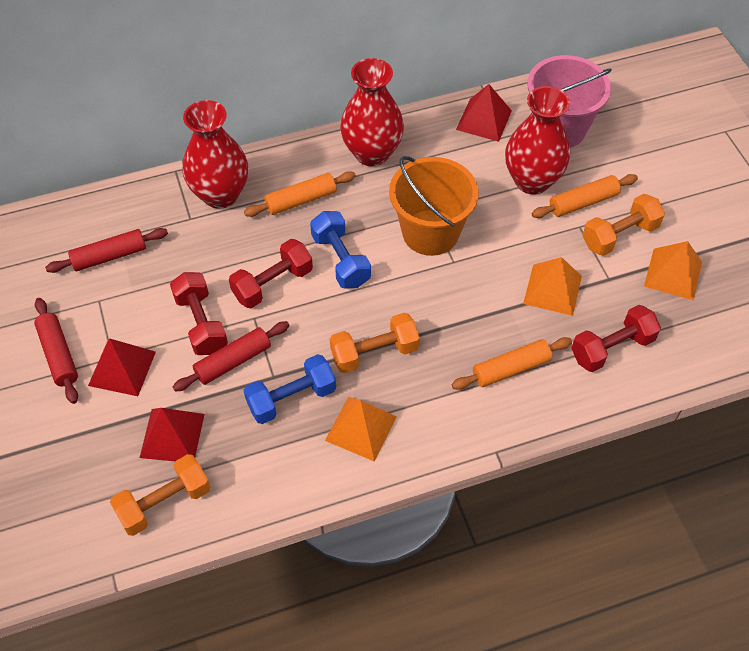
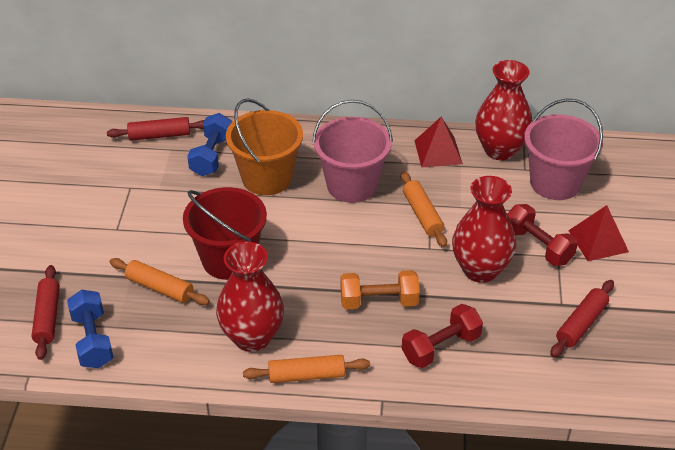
orange dumbbell: [110,454,211,536] [330,313,420,373] [582,194,665,256] = 3 -> [341,270,420,309] = 1
orange pyramid: [325,397,397,462] [523,257,582,316] [644,241,702,300] = 3 -> none = 0
pink bucket: [527,55,612,148] = 1 -> [312,100,393,203] [524,99,603,200] = 2
red bucket: none = 0 -> [183,187,267,280] = 1
red dumbbell: [170,272,228,355] [229,239,313,308] [571,305,661,372] = 3 -> [402,304,483,368] [507,204,578,266] = 2
red pyramid: [88,338,156,396] [140,408,205,461] [456,84,512,142] = 3 -> [414,117,463,167] [568,205,629,261] = 2

